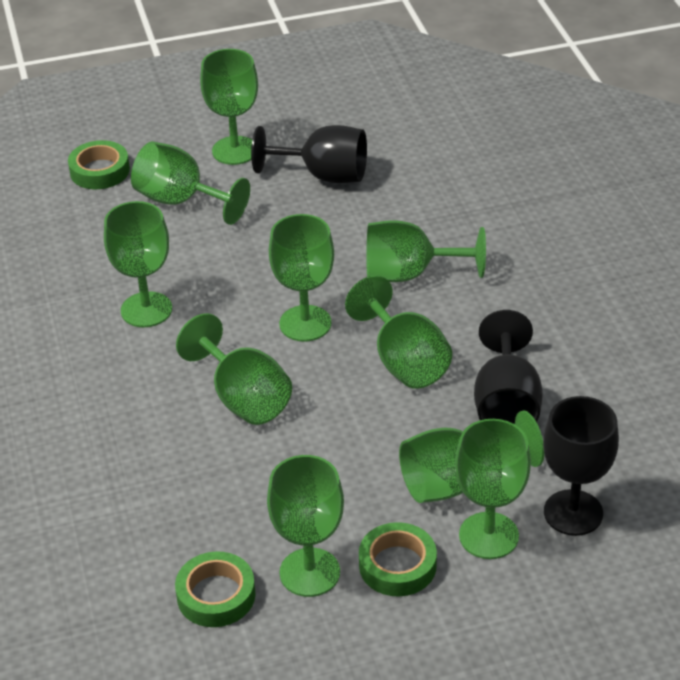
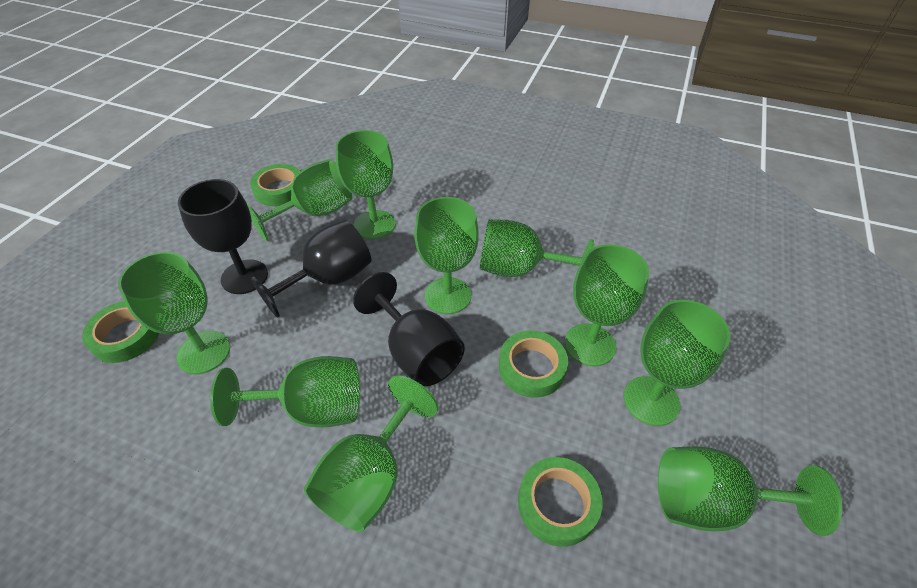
green tape: [68,140,130,189] [175,551,255,627] [359,522,437,597] = 3 -> [82,301,159,363] [250,164,300,206] [499,330,568,398] [518,457,602,547] = 4

